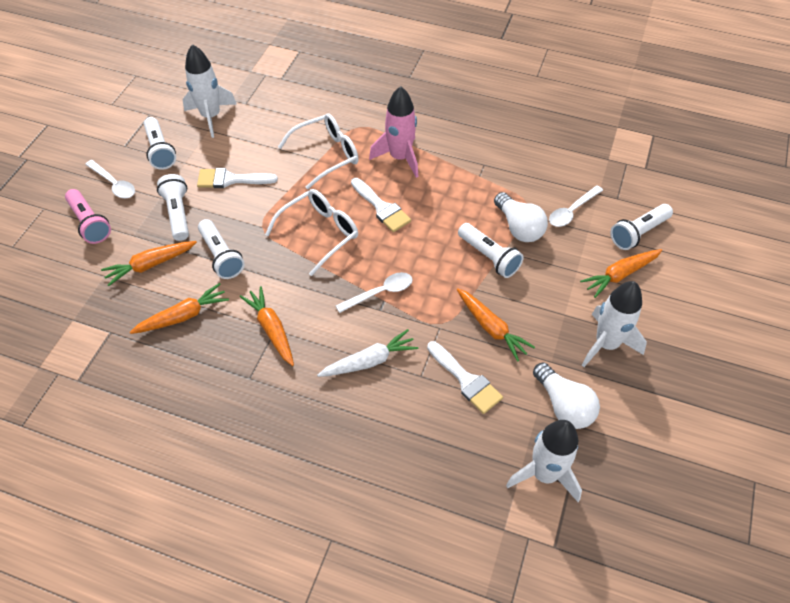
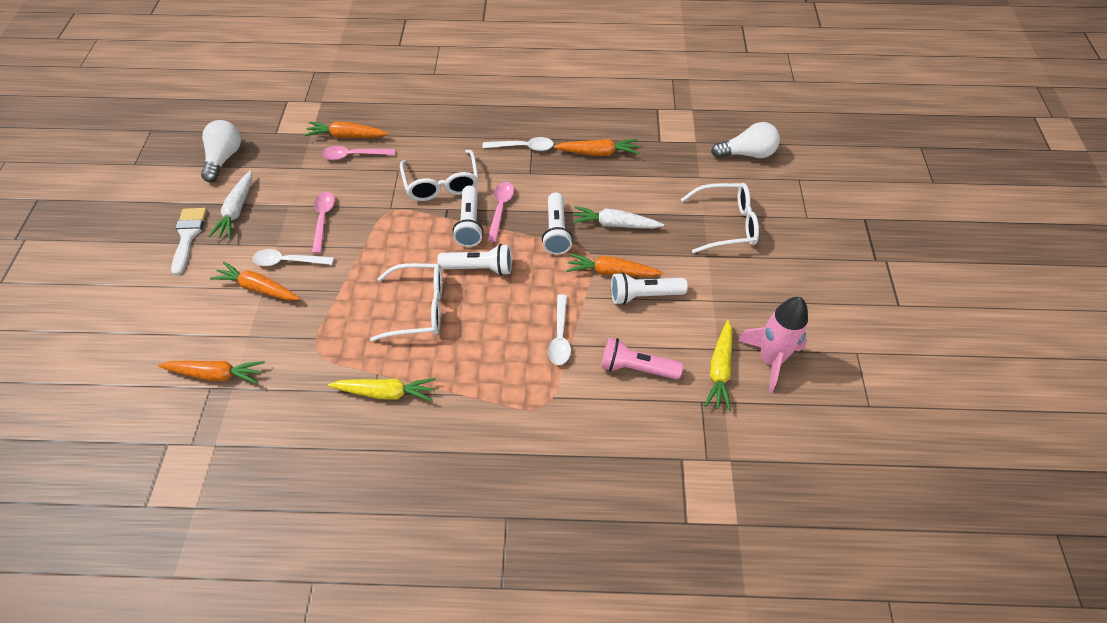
pink spoon: none = 0 -> [312,192,335,254] [322,146,395,160] [487,182,514,242] = 3
white brush: [197,168,278,188] [351,178,411,232] [427,341,503,414] = 3 -> [171,208,207,275] = 1
white carrot: [317,329,418,377] = 1 -> [209,170,252,239] [572,206,664,229] = 2
white flashlight: [144,117,176,170] [157,174,189,241] [198,219,245,279] [458,223,524,278] [610,204,673,250] = 5 -> [438,244,512,276] [452,185,483,247] [542,192,573,255] [611,272,688,305] = 4
white glasses: [265,189,358,276] [278,113,359,189] = 2 -> [370,263,443,342] [400,150,479,201] [681,183,759,253] = 3
white rocket: [182,44,237,138] [506,420,582,502] [582,281,647,367] = 3 -> none = 0
yellow carrot: none = 0 -> [328,378,436,401] [704,320,732,411] = 2

